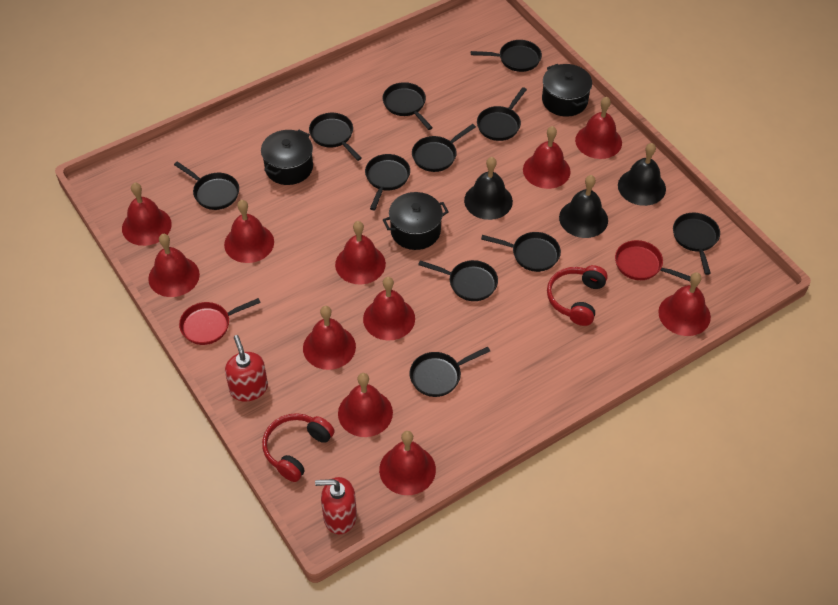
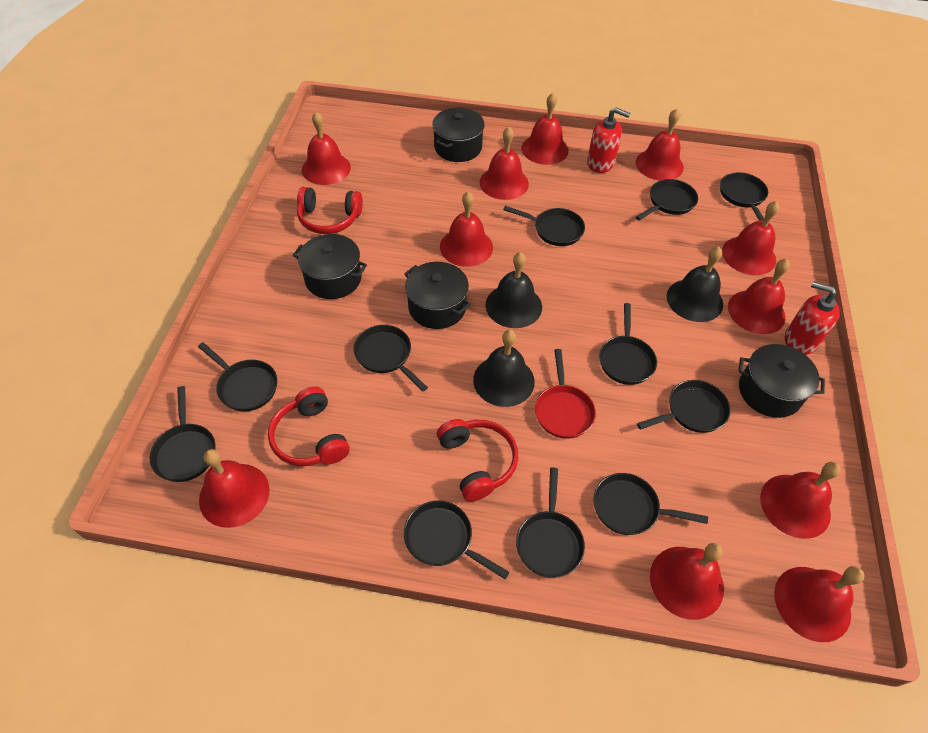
black pot: [261,130,313,185] [383,192,449,250] [542,64,592,117] = 3 -> [293,234,367,299] [404,262,471,329] [432,108,485,162] [738,344,825,418] = 4
red headphones: [262,413,335,482] [547,265,608,326] = 2 -> [268,386,350,466] [297,187,363,234] [437,419,518,502] = 3
red pan: [179,298,261,345] [615,240,691,281] = 2 -> [535,349,596,439] = 1

